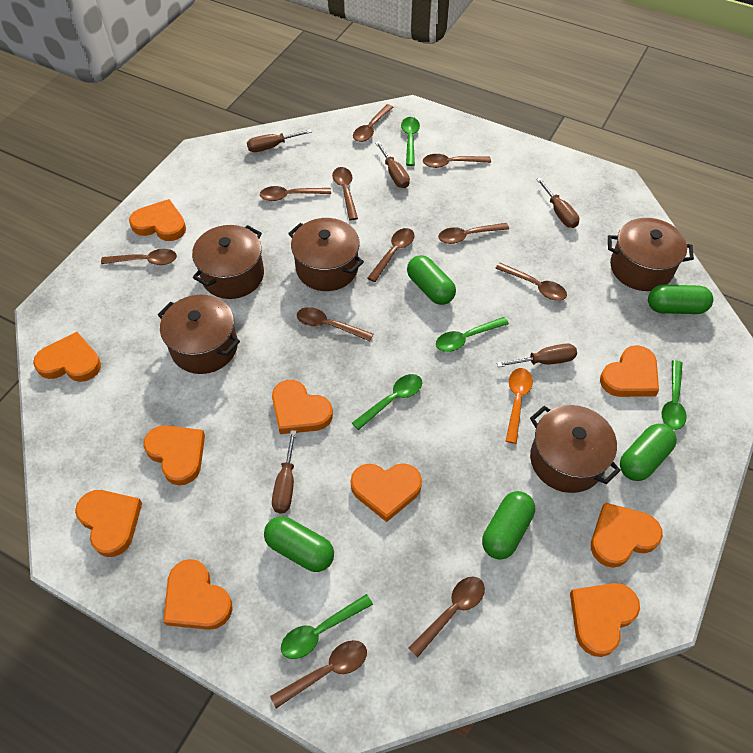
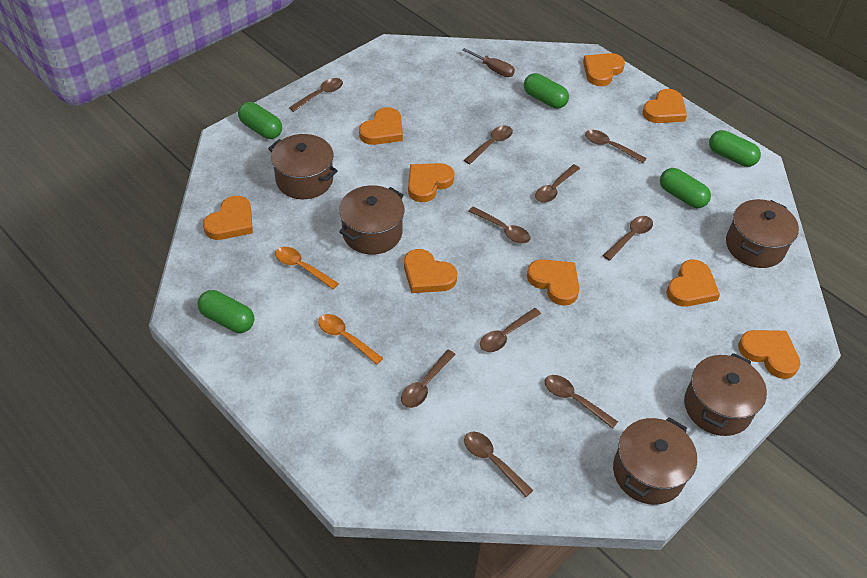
brown screwdriver: [247,129,312,152] [272,430,296,514] [375,141,410,188] [497,343,577,367] [536,178,579,228] = 5 -> [462,48,515,77] = 1
brown spoon: [101,249,177,265] [260,186,331,201] [270,640,367,708] [297,307,373,341] [332,167,358,220] [353,104,393,142] [368,228,415,282] [409,576,485,658] [423,154,491,168] [438,223,509,244] [495,263,567,301] = 11 -> [289,78,343,112] [401,350,456,408] [464,125,513,164] [464,432,533,497] [468,206,530,244] [480,308,541,352] [535,164,580,203] [545,375,618,429] [585,130,647,163] [603,216,653,261] = 10
green spoon: [281,594,373,659] [352,374,422,430] [401,117,420,166] [436,317,509,352] [662,360,687,430] = 5 -> none = 0
orange heart: [33,332,101,382] [75,490,142,557] [129,199,186,241] [143,425,205,485] [163,559,233,630] [272,380,333,434] [350,463,422,522] [570,583,640,657] [591,502,663,568] [600,345,659,397] = 10 -> [203,196,253,240] [359,107,403,145] [404,249,457,293] [408,163,454,202] [527,259,580,306] [583,53,625,86] [643,89,687,123] [666,259,720,307] [738,330,801,379] = 9
orange spoon: [506,368,533,444] = 1 -> [275,247,339,289] [318,314,383,365] = 2

